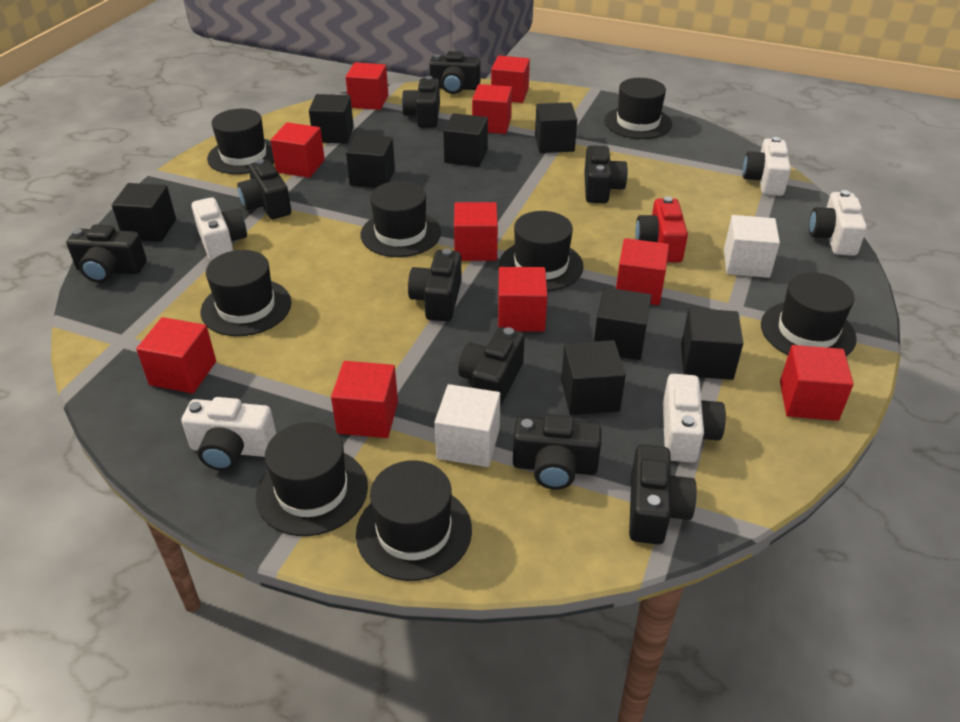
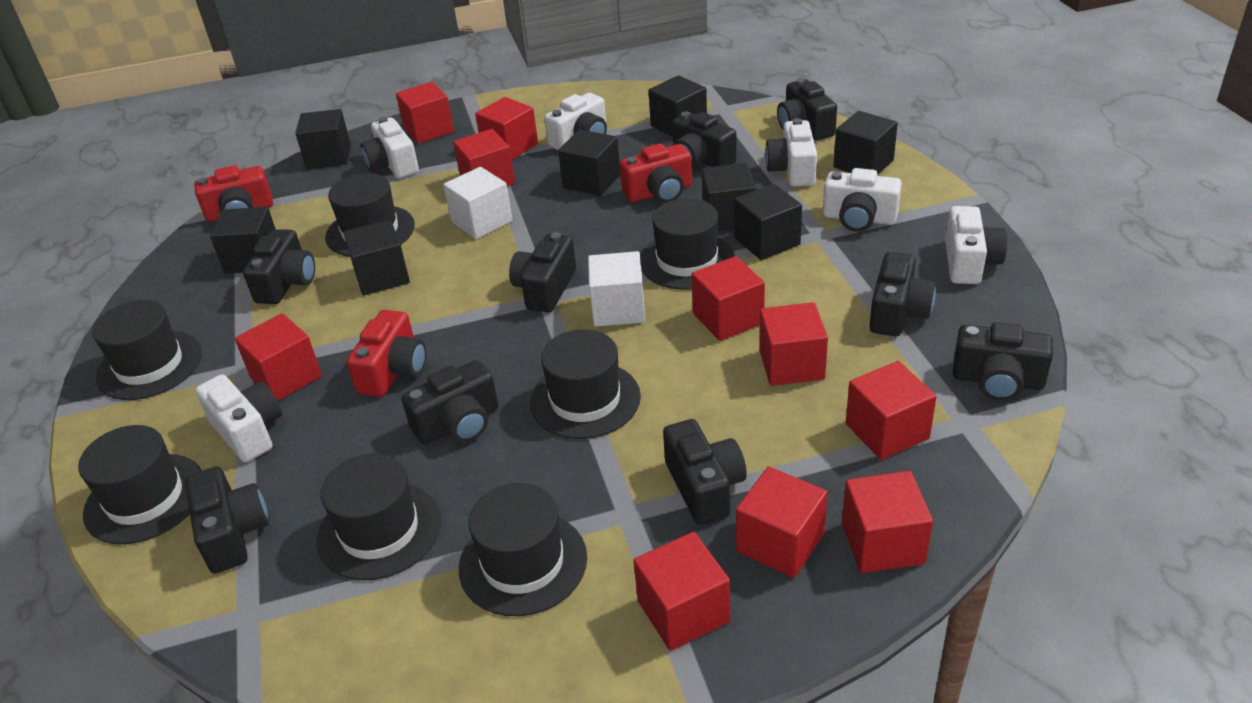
black hat: [200,250,291,336] [207,109,274,174] [256,422,368,536] [356,460,472,581] [361,181,441,257] [499,211,584,291] [604,78,672,139] [761,273,857,356] = 8 -> [78,425,202,544] [92,300,202,400] [317,453,441,581] [325,173,415,257] [459,483,587,616] [530,329,641,439] [640,198,735,290] = 7
red camera: [635,196,688,262] = 1 -> [194,165,273,222] [347,310,426,397] [620,144,692,203] = 3
white camera: [181,397,276,471] [192,197,247,261] [663,374,726,463] [743,137,791,196] [809,190,867,256] = 5 -> [195,374,282,462] [361,117,419,178] [544,93,607,150] [765,118,817,187] [823,168,902,232] [945,206,1007,284] = 6

